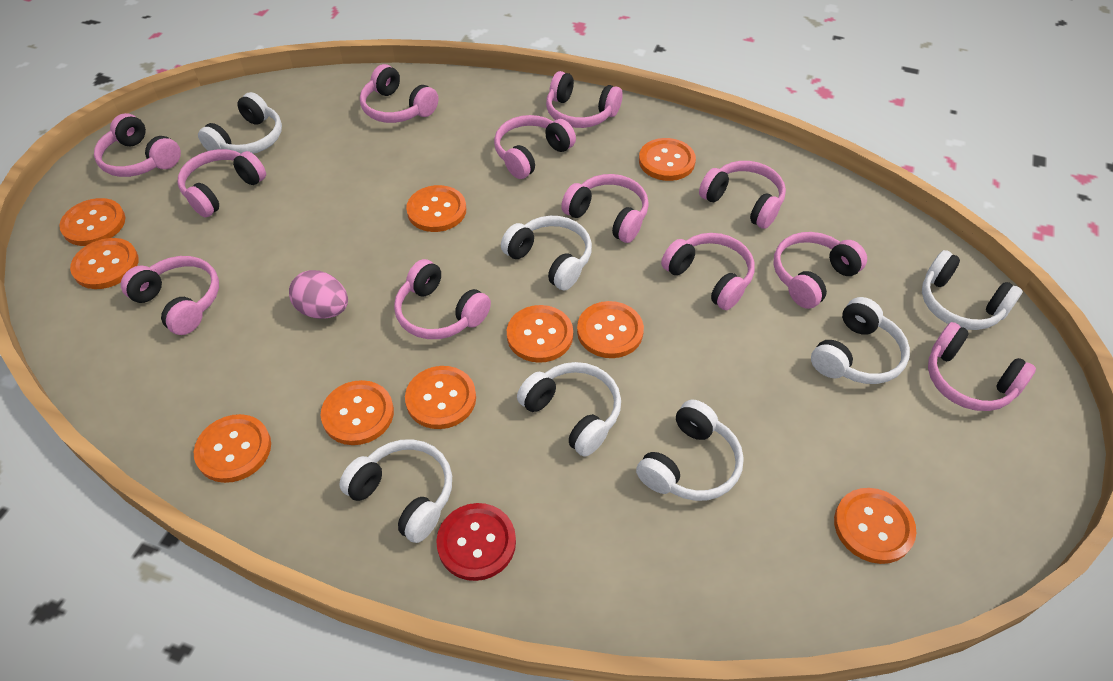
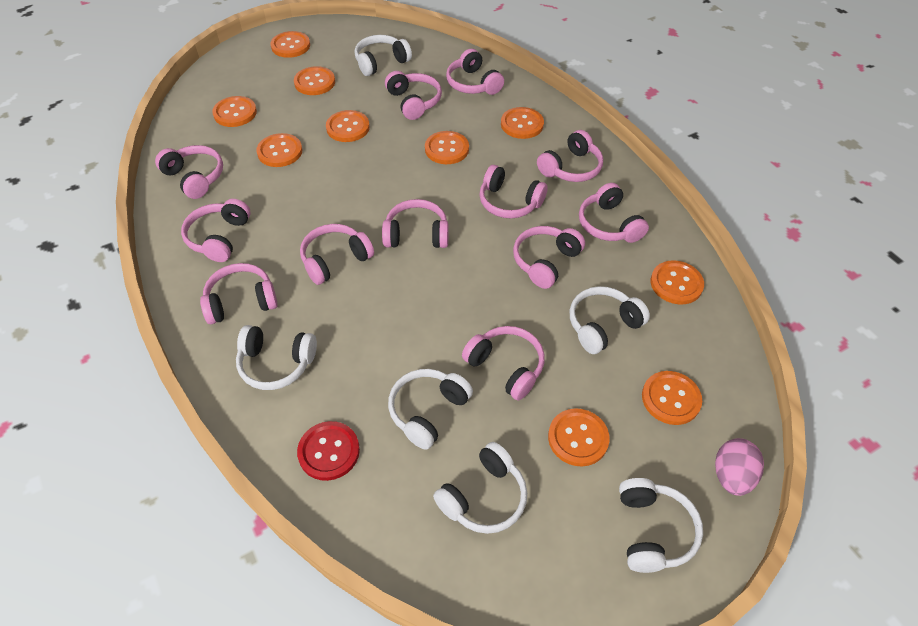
white headphones: [198,92,282,154] [339,439,452,543] [501,216,592,290] [517,362,621,457] [636,400,744,501] [811,297,910,384] [922,250,1023,330] = 7 -> [236,325,317,390] [354,35,412,76] [388,369,473,450] [433,442,527,534] [569,286,650,354] [619,478,703,573] = 6

